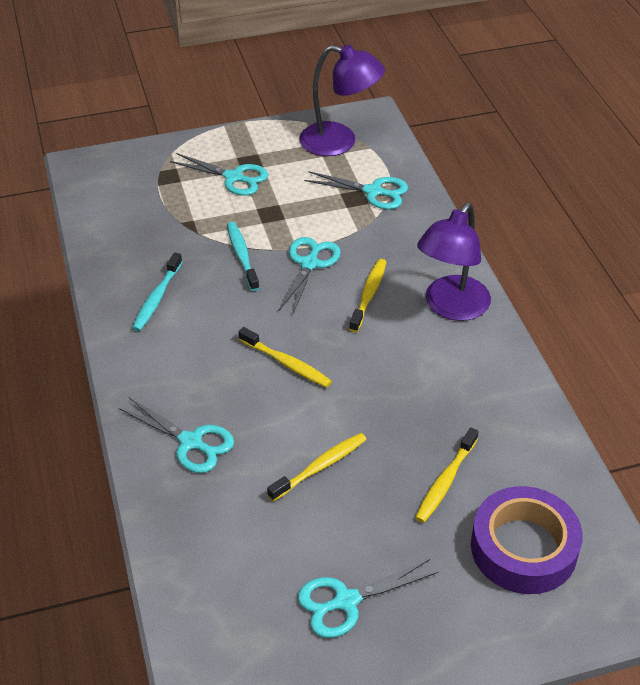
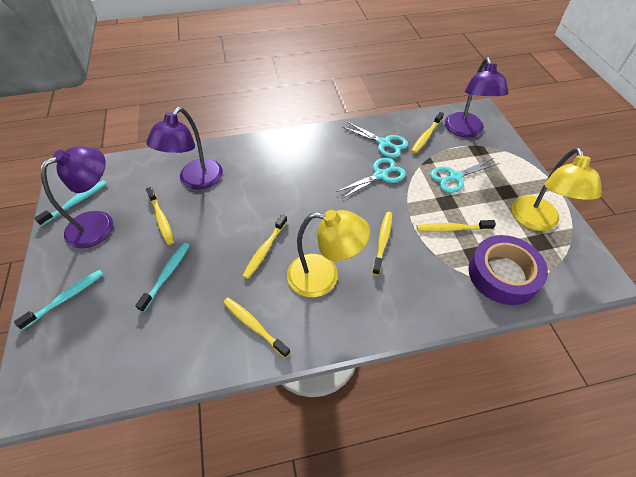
purple lamp: [299,44,385,156] [417,203,491,321] = 2 -> [41,146,113,248] [146,107,223,190] [445,57,508,138] = 3
turquoise scissors: [119,397,234,473] [170,153,268,196] [278,237,341,316] [298,559,439,638] [304,171,408,209] = 5 -> [336,157,406,199] [343,122,408,158] [430,158,500,193] = 3
turquoise toothbrush: [132,252,182,331] [227,222,259,291] = 2 -> [14,270,104,330] [34,180,107,226] [135,243,190,312] = 3
yellow lamp: none = 0 -> [287,210,370,297] [512,147,602,231] = 2
yellow toothbrush: [238,327,332,388] [267,433,367,502] [349,259,386,332] [415,428,478,523] = 4 -> [146,187,174,245] [223,298,290,358] [243,214,287,279] [372,212,392,276] [411,112,444,154] [417,220,496,232] = 6

